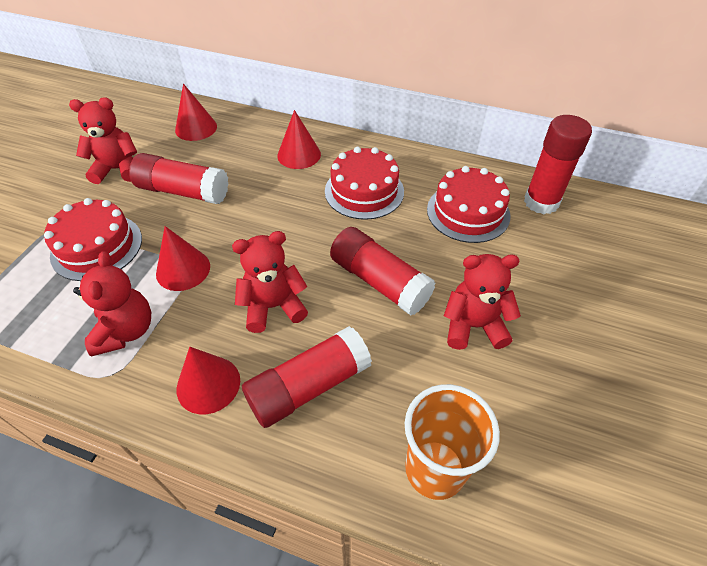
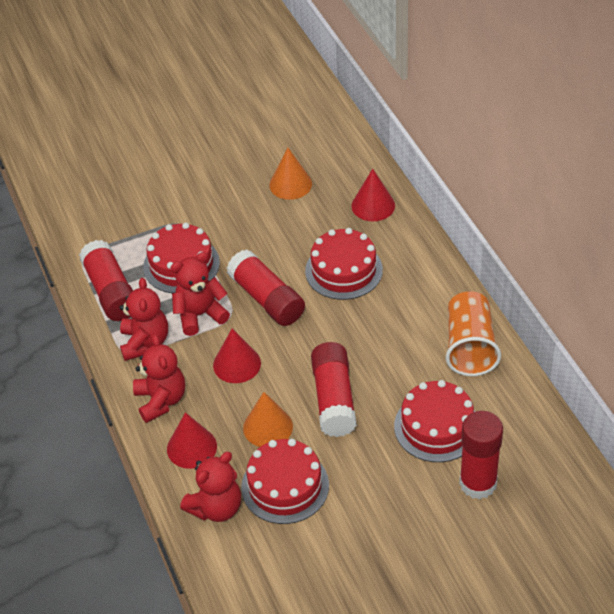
orange cone: none = 0 -> [243,392,293,447] [269,148,312,200] = 2
red cake: [44,198,142,281] [325,147,404,220] [427,166,511,243] = 3 -> [143,223,220,293] [241,439,329,524] [305,228,383,300] [394,380,475,462] = 4
red cone: [156,226,210,291] [175,84,217,141] [177,347,240,414] [277,110,321,169] = 4 -> [167,412,217,469] [213,328,261,383] [351,169,395,221] = 3

